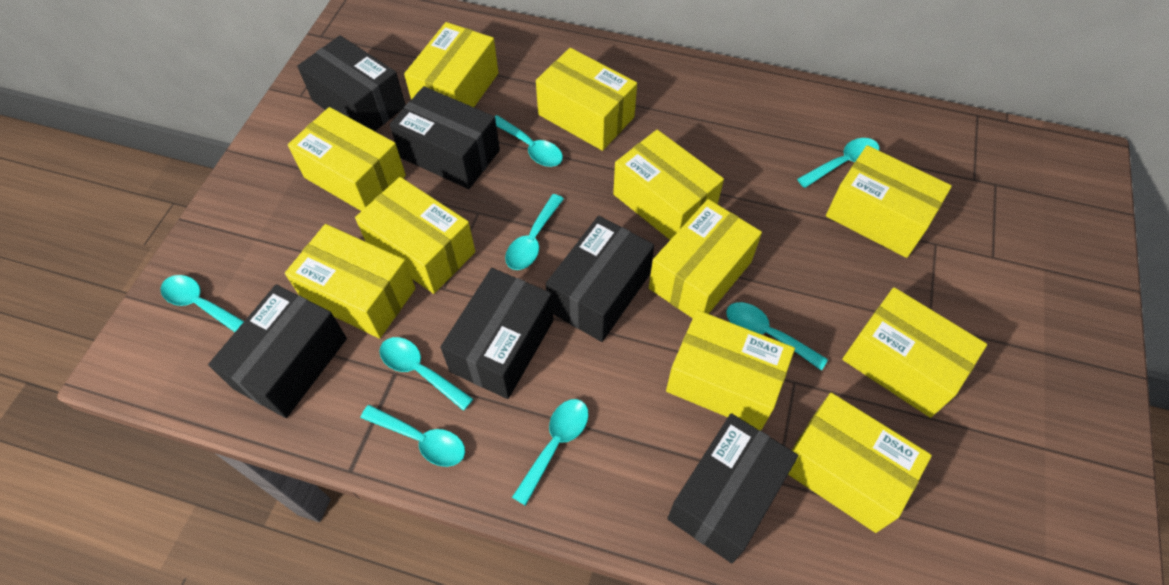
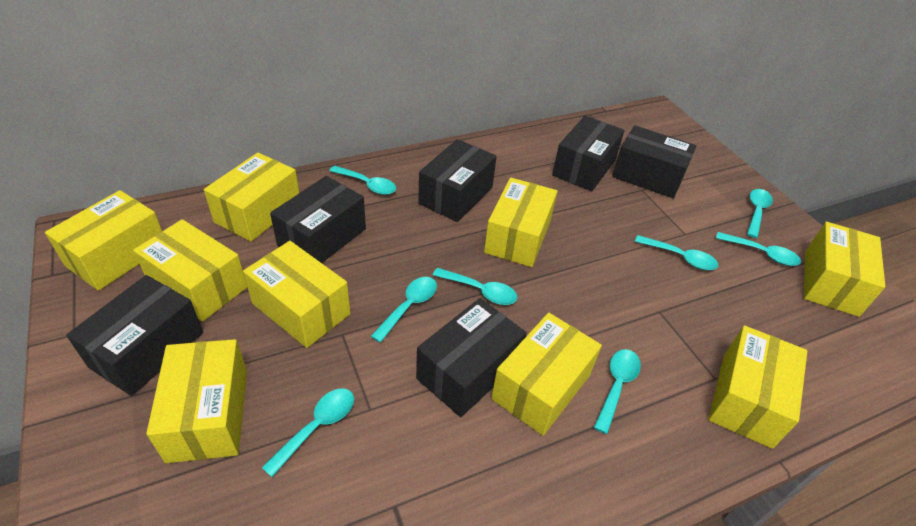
yellow box: [285,224,416,339] [288,107,406,211] [355,177,475,294] [404,22,498,107] [536,48,637,151] [613,130,724,240] [649,199,762,318] [666,310,795,430] [788,393,932,533] [826,145,952,258] [842,287,987,418] = 11 -> [45,190,162,291] [133,219,247,322] [146,339,247,463] [204,153,299,242] [243,241,350,348] [484,177,558,267] [491,313,602,436] [708,325,807,449] [804,221,886,317] = 9

